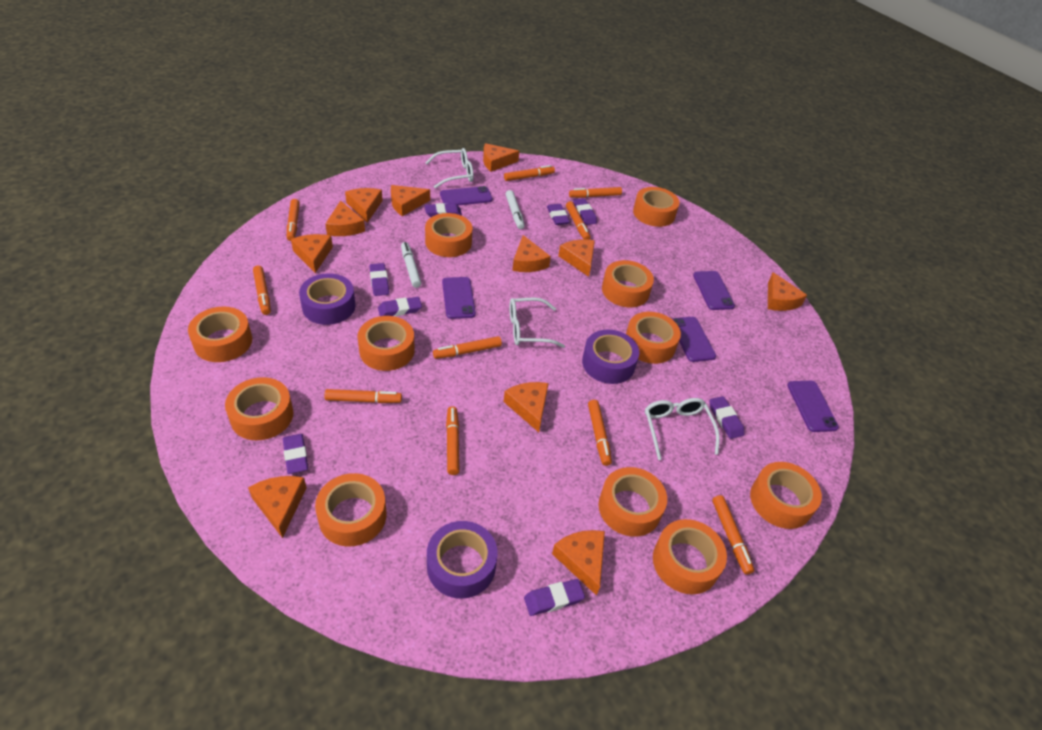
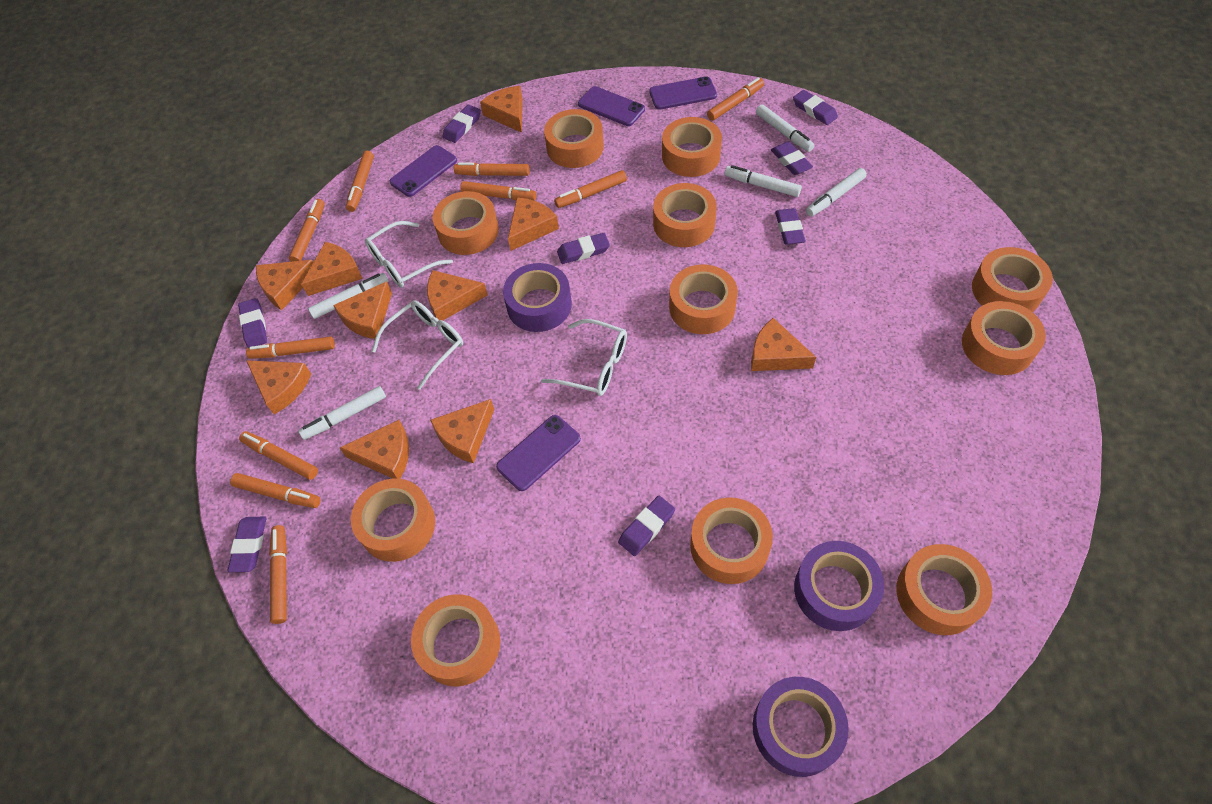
orange cheese: [248,476,307,538] [291,234,333,273] [325,200,365,236] [345,188,383,223] [391,185,430,216] [483,143,519,172] [504,382,549,432] [512,235,551,272] [552,530,605,596] [558,240,595,277] [768,272,807,311] = 11 -> [246,360,311,414] [256,260,313,310] [301,242,363,296] [333,281,392,339] [340,420,409,479] [427,270,488,320] [430,399,494,463] [480,86,523,133] [508,198,559,251] [751,318,816,371] = 10
purple phone: [440,186,493,205] [442,277,476,319] [672,317,716,362] [693,271,735,310] [787,381,839,432] = 5 -> [390,145,457,197] [496,415,581,491] [578,86,645,126] [649,76,717,110] = 4
white marker: [401,242,421,288] [506,190,525,229] = 2 -> [298,386,386,440] [308,273,389,319] [725,165,802,197] [756,104,815,152] [806,168,867,217] = 5

